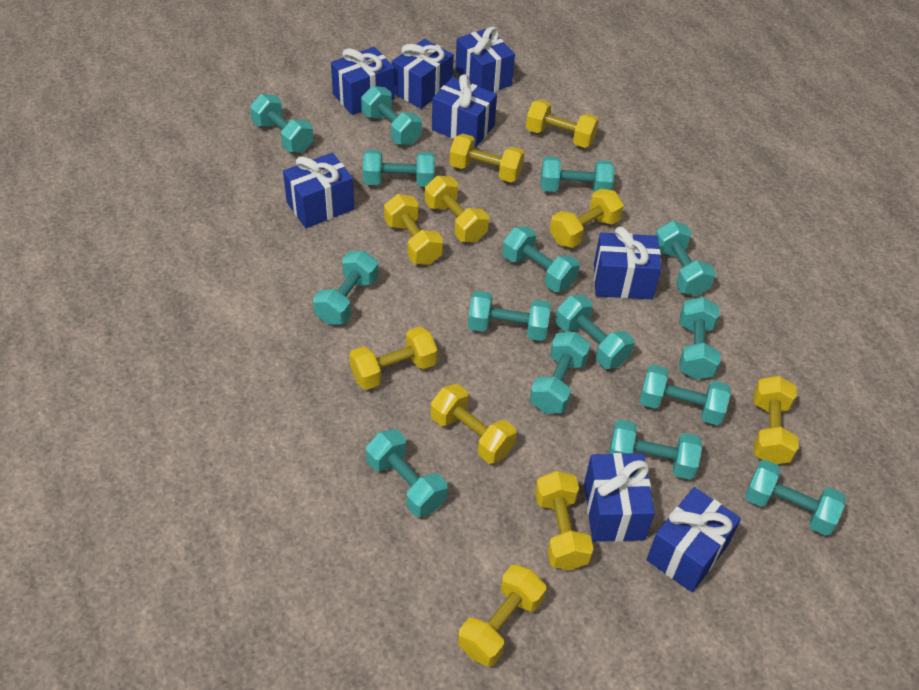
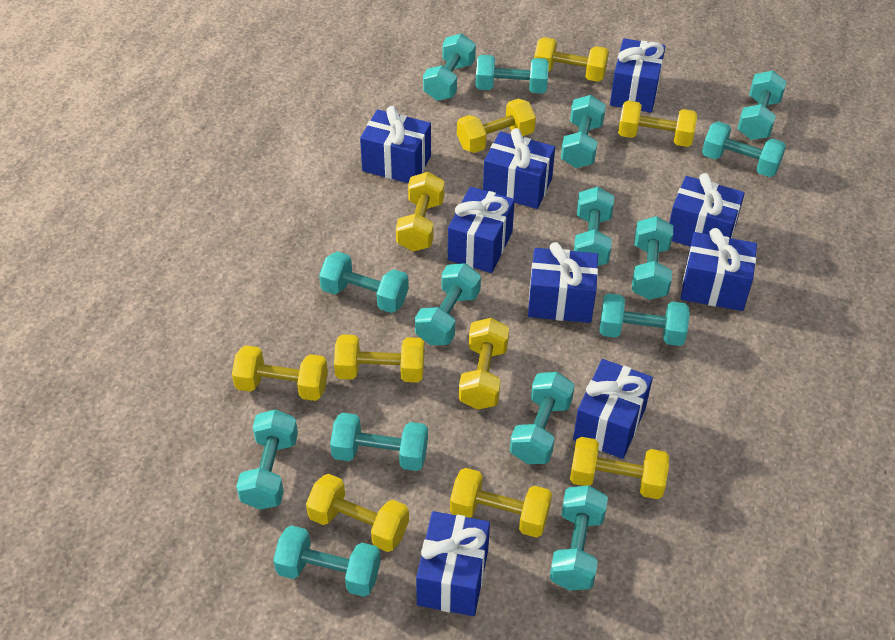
blue gift: [283,153,354,228] [331,47,395,115] [392,39,454,109] [432,74,497,148] [455,26,515,92] [584,453,655,542] [594,227,661,299] [646,487,741,592] = 8 -> [360,106,431,183] [416,511,490,616] [448,187,515,273] [483,128,555,209] [528,242,598,323] [573,359,653,459] [610,38,665,113] [669,173,745,246] [681,228,757,311] = 9

